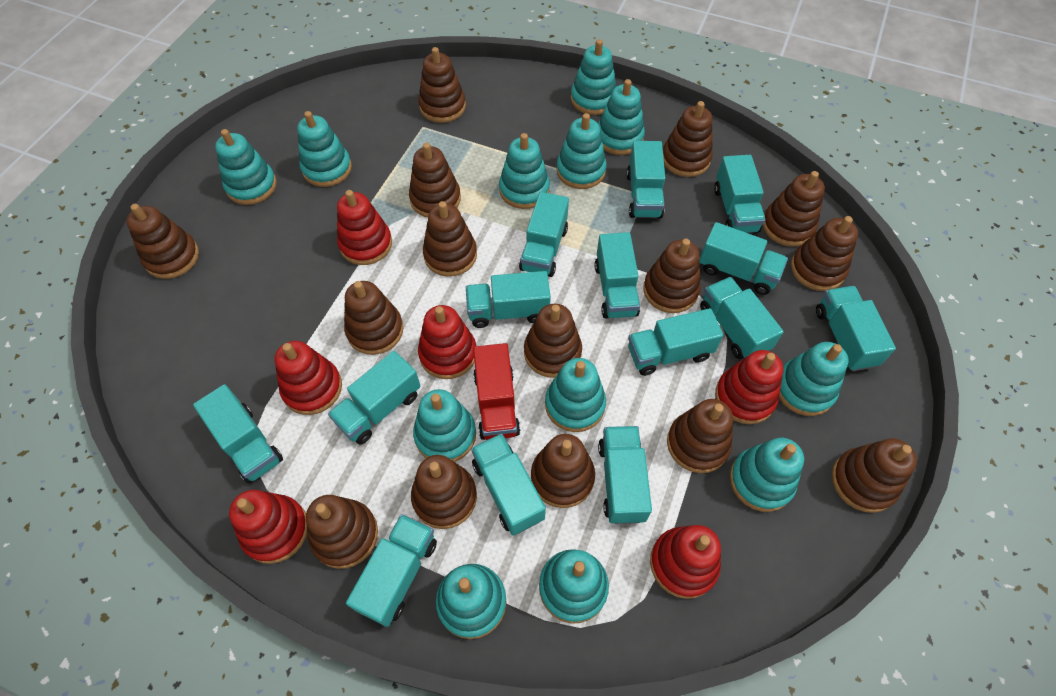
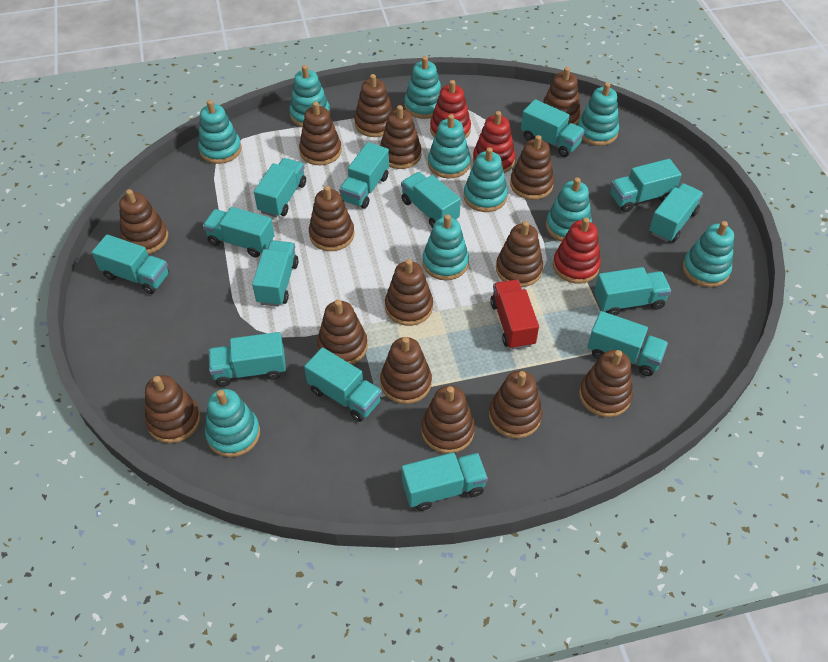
red stacking toy: [229,490,307,564] [275,341,342,415] [337,190,392,265] [418,305,476,379] [650,525,721,599] [715,350,783,424] = 6 -> [430,80,471,138] [473,111,515,173] [553,218,601,284] = 3
turquoise stacking toy: [215,129,277,205] [297,111,352,187] [413,389,476,462] [436,564,506,639] [499,133,550,209] [539,549,609,624] [545,358,606,432] [556,113,607,189] [571,39,616,115] [598,79,645,155] [730,438,804,512] [779,342,849,416] = 12 -> [198,100,241,164] [205,389,260,457] [289,65,330,127] [404,56,442,119] [422,214,469,280] [428,114,470,178] [464,147,508,212] [546,177,592,242] [578,82,619,146] [683,221,734,287] = 10

